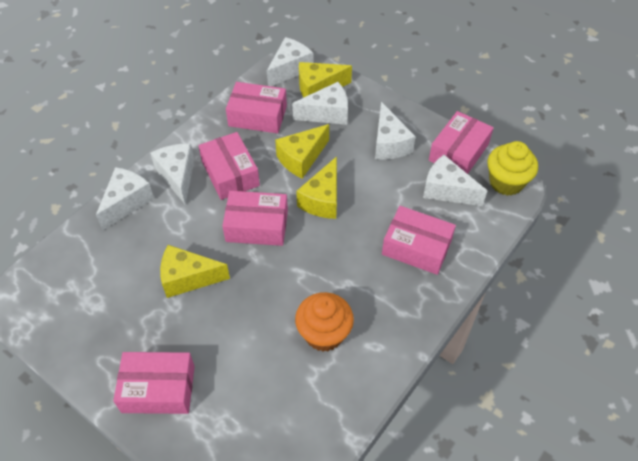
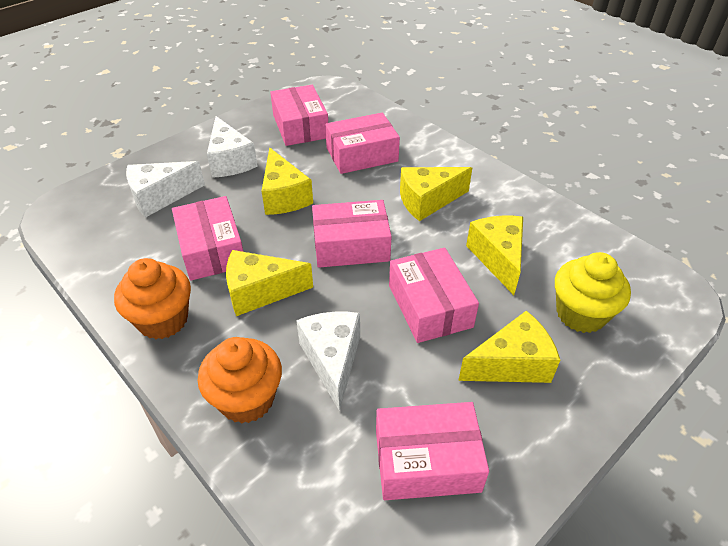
orange cupcake: [295,292,354,352] = 1 -> [114,258,191,340] [198,337,282,424] = 2
white cheese: [96,167,154,230] [150,144,195,205] [267,37,313,86] [292,82,348,125] [375,102,416,160] [423,155,487,206] = 6 -> [126,161,205,218] [207,116,258,178] [296,312,360,411] = 3
yellow cheese: [160,245,230,298] [275,124,329,179] [296,156,337,219] [299,62,352,97] = 4 -> [226,250,313,316] [262,147,313,215] [400,167,472,221] [458,311,560,383] [466,216,523,295] = 5

